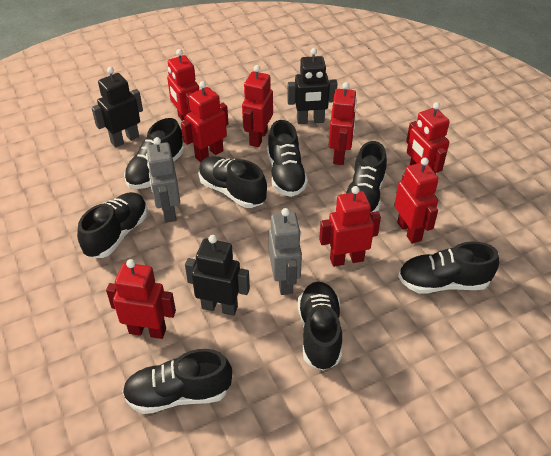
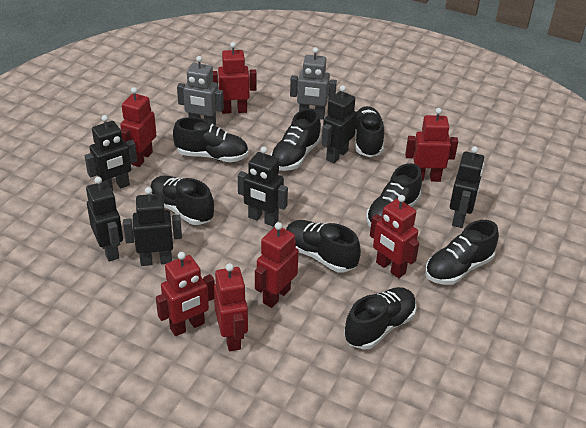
black robot: [91,67,143,148] [185,235,250,316] [287,48,338,124] = 3 -> [85,115,137,191] [86,177,123,261] [123,187,182,266] [238,147,288,227] [321,85,357,163] [450,146,484,228] = 6
red robot: [106,259,176,339] [167,49,199,121] [181,81,228,163] [242,65,273,147] [319,186,381,267] [329,82,357,165] [394,158,439,244] [406,102,450,174] = 8 -> [120,87,156,167] [156,252,215,336] [212,42,257,114] [214,263,248,351] [255,222,299,308] [370,195,419,278] [405,108,458,182] = 7

